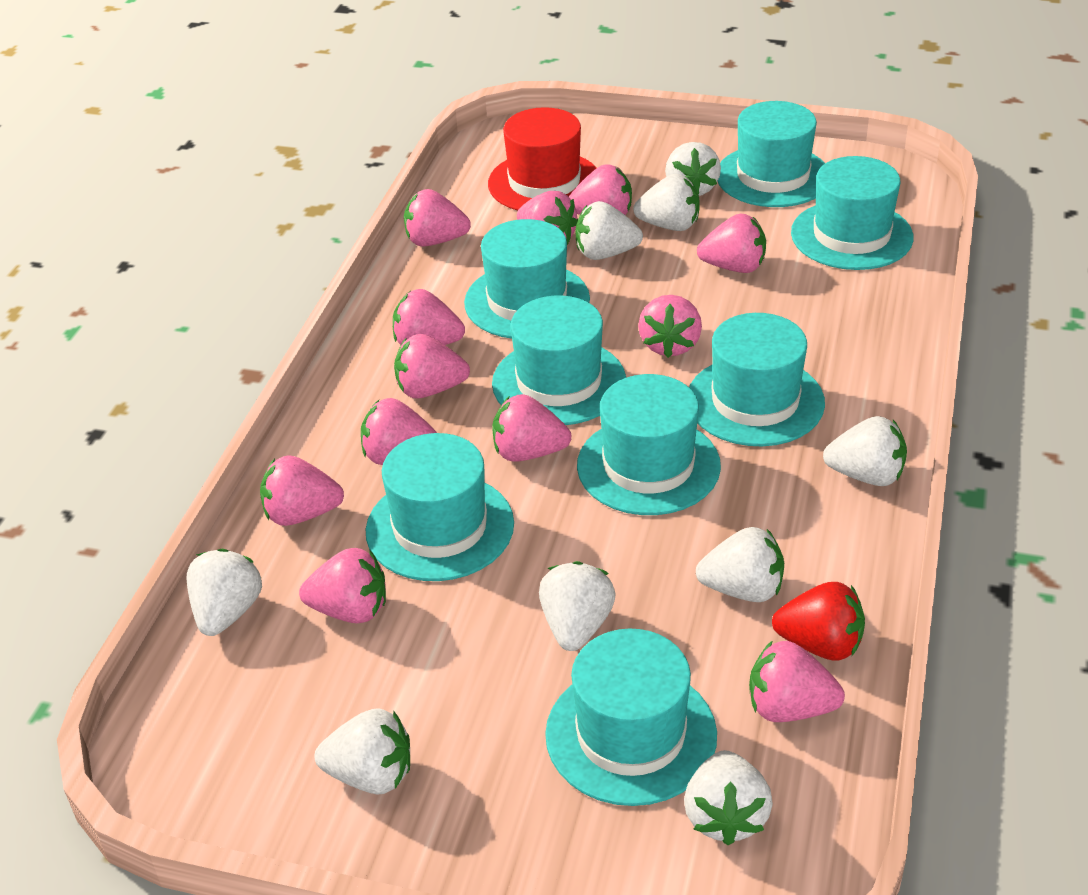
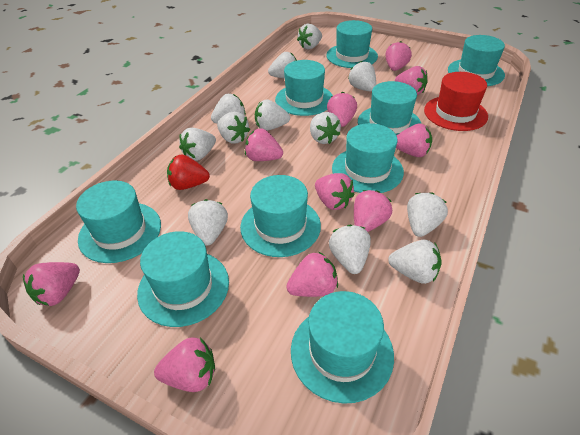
pink strawberry: [260,455,344,526] [299,548,386,623] [361,398,437,465] [393,289,465,345] [394,334,470,399] [404,189,471,247] [492,394,572,462] [517,191,578,245] [569,164,632,215] [638,295,702,358] [697,214,766,273] [749,640,845,722] = 12 -> [23,262,80,306] [154,338,215,392] [245,128,283,161] [286,252,338,297] [315,173,355,210] [327,92,357,127] [354,190,392,232] [385,41,412,71] [395,66,428,95] [396,123,432,157] = 10
turquoise hat: [366,433,514,581] [464,219,590,339] [492,296,626,425] [545,628,717,806] [577,374,721,515] [689,313,825,446] [717,101,825,207] [791,156,914,270] = 8 -> [76,180,161,263] [137,231,229,327] [240,175,321,257] [275,60,333,116] [291,291,394,404] [326,20,378,68] [332,123,404,193] [358,81,421,136] [448,35,505,86] = 9
white strawberry: [187,548,262,636] [314,708,410,795] [539,561,616,651] [576,201,643,260] [633,174,700,231] [665,142,721,196] [684,750,773,845] [696,527,784,602] [823,416,907,486] = 9 -> [179,128,216,161] [188,199,228,246] [211,94,246,123] [217,111,250,144] [255,99,290,131] [268,52,297,79] [297,24,322,49] [310,112,341,144] [329,225,371,274] [348,61,376,92] [388,240,442,284] [407,192,448,237] = 12

